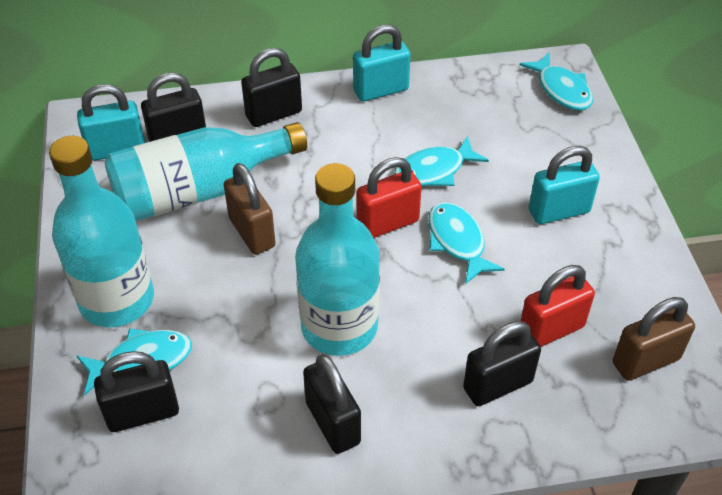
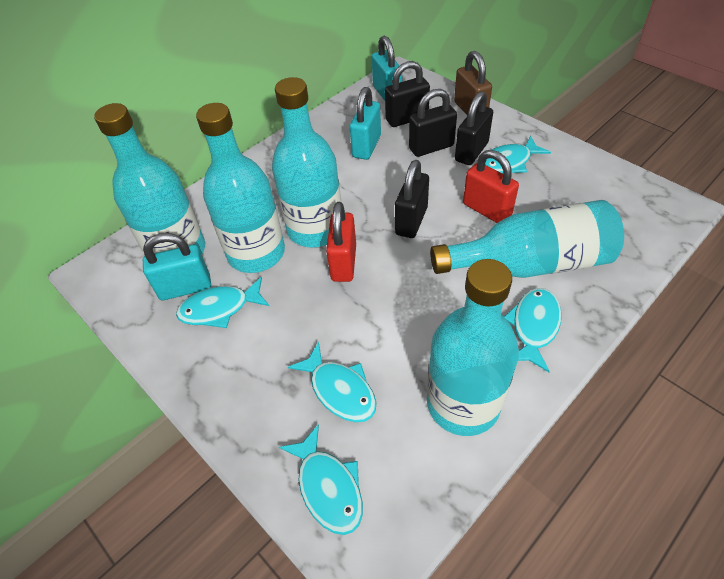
black padlock: [94,351,179,432] [141,73,206,142] [241,48,302,127] [303,354,361,454] [463,321,541,406] = 5 -> [385,61,430,127] [395,160,429,238] [409,89,457,157] [455,91,493,165] = 4
brown padlock: [224,163,276,255] [613,297,695,381] = 2 -> [454,51,492,116] = 1
turquoise bottle: [49,136,154,327] [104,122,307,221] [295,163,380,356] = 3 -> [94,103,205,255] [196,103,285,273] [272,77,341,248] [427,259,519,436] [430,200,624,278] = 5
turquoise fish: [77,328,192,395] [394,136,489,186] [428,202,505,284] [519,53,593,111] = 4 -> [176,277,269,328] [279,424,363,535] [288,342,376,422] [485,136,551,174] [504,288,562,372] = 5

